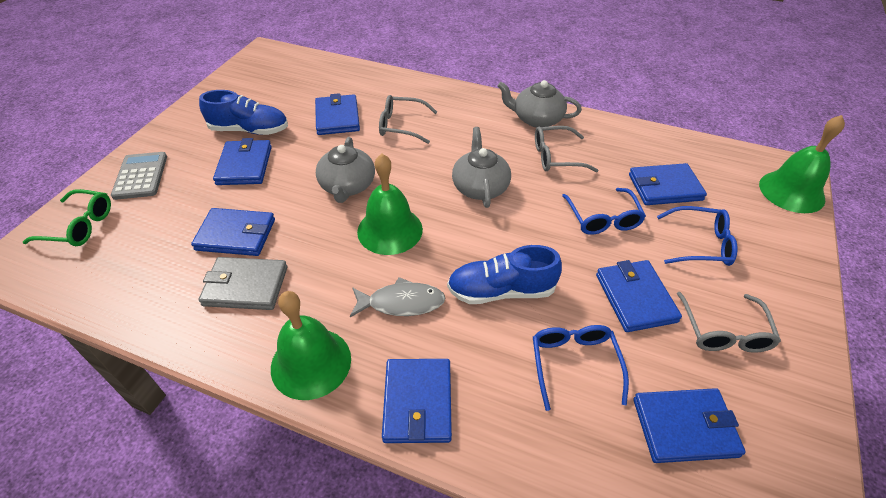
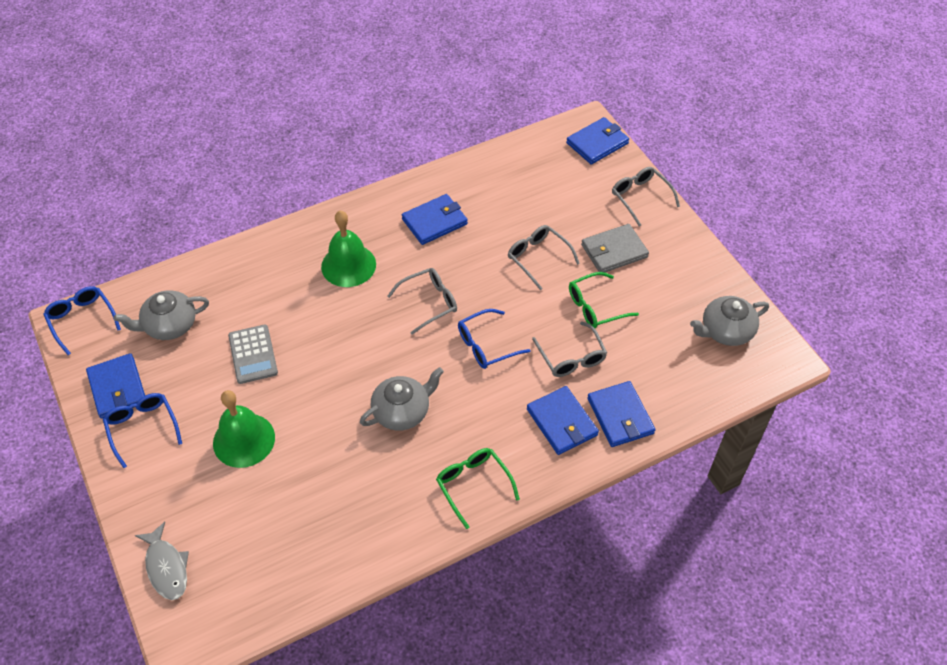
blue shoe: [199,90,288,135] [447,245,562,304] = 2 -> none = 0
blue wallet: [191,208,275,256] [213,138,272,185] [315,93,360,135] [382,359,452,443] [596,260,682,332] [629,163,707,205] [633,388,746,463] = 7 -> [86,353,145,419] [402,194,468,245] [527,386,599,455] [566,117,629,165] [587,381,655,447] = 5
green bell: [271,291,351,400] [357,154,423,255] [759,115,845,213] = 3 -> [213,390,275,468] [321,211,376,287] = 2
green glasses: [23,189,111,246] = 1 -> [436,448,520,529] [569,272,639,328] = 2
grey glasses: [379,95,437,144] [535,126,598,172] [677,292,781,353] = 3 -> [387,268,457,335] [508,225,580,290] [532,322,607,377] [612,167,680,227] = 4

